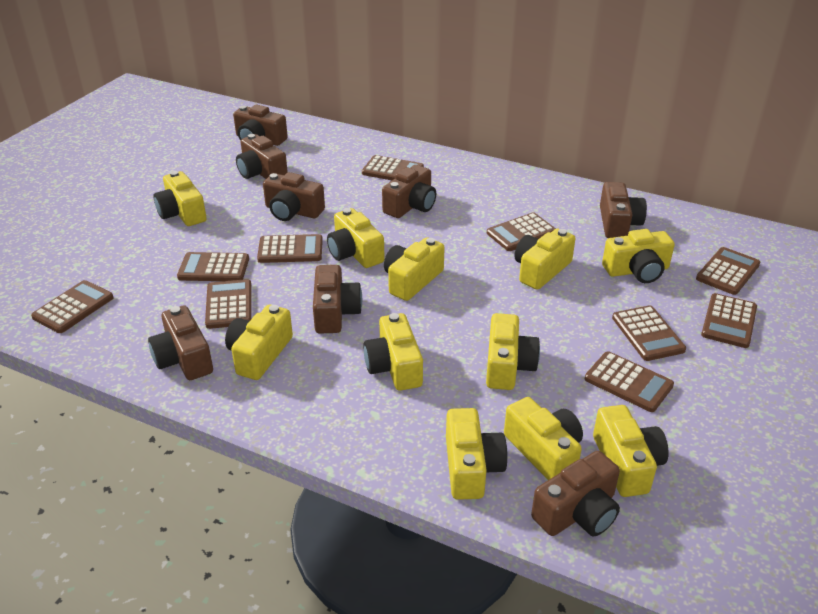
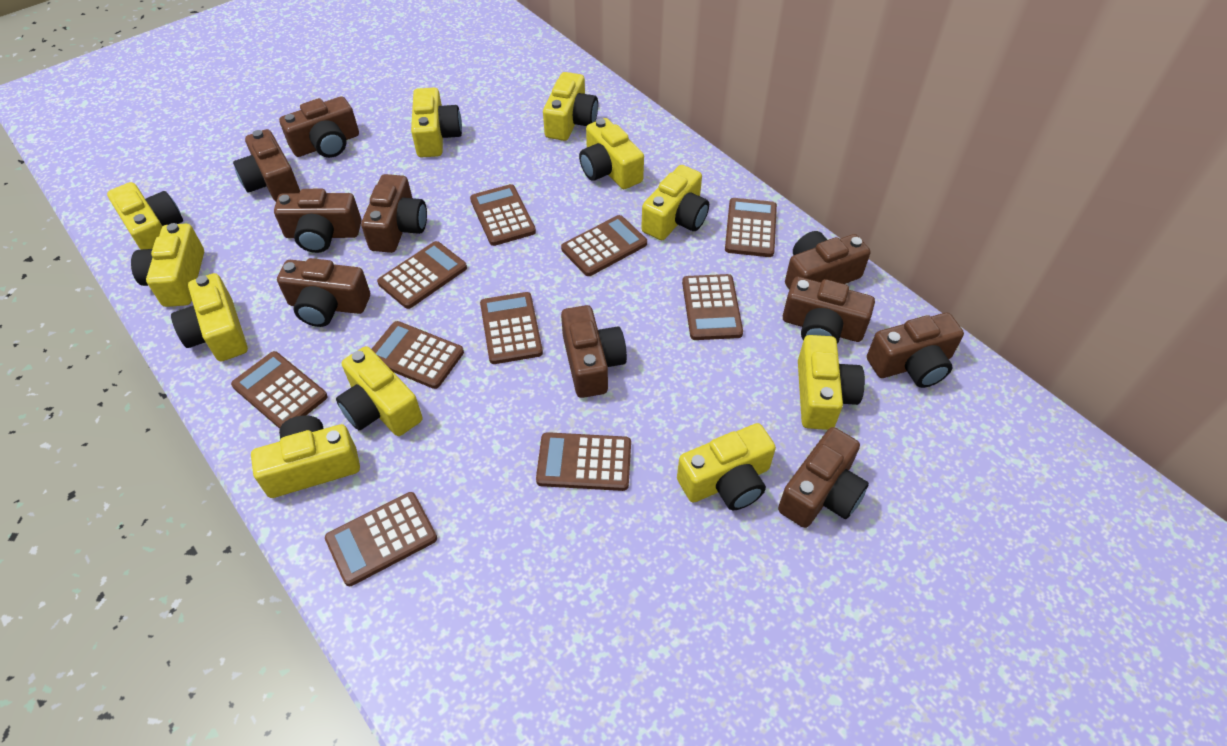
brown camera: [148,305,213,380] [233,105,288,146] [236,134,288,179] [263,172,325,221] [313,265,362,333] [382,165,436,218] [531,451,620,536] [600,182,647,238] = 8 -> [233,129,300,201] [274,189,361,253] [277,258,370,327] [279,96,359,158] [361,174,427,253] [561,305,627,398] [778,427,869,528] [783,277,875,344] [785,231,871,290] [867,313,964,388] = 10

